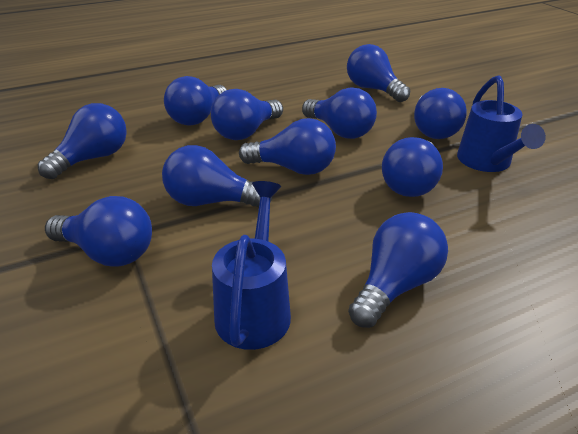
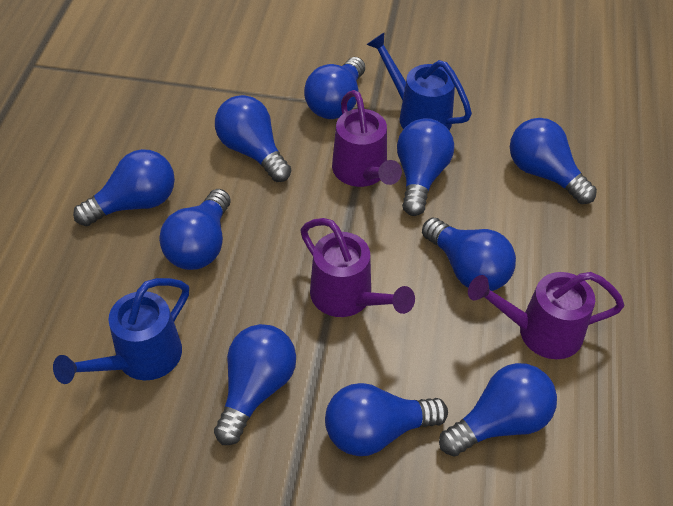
blue light bulb: [38,103,127,179] [45,196,152,267] [162,145,272,208] [164,76,227,126] [211,89,283,140] [239,118,336,175] [302,87,377,139] [347,44,410,102] [348,212,448,328] [382,137,443,197] [414,88,467,139] = 11 -> [73,149,175,226] [159,189,231,270] [214,324,296,445] [215,95,291,182] [304,57,365,119] [325,383,448,456] [397,118,454,216] [422,218,516,291] [439,363,557,456] [510,118,597,204] = 10
purple watering can: none = 0 -> [300,218,415,317] [332,90,402,187] [468,272,625,359] = 3

